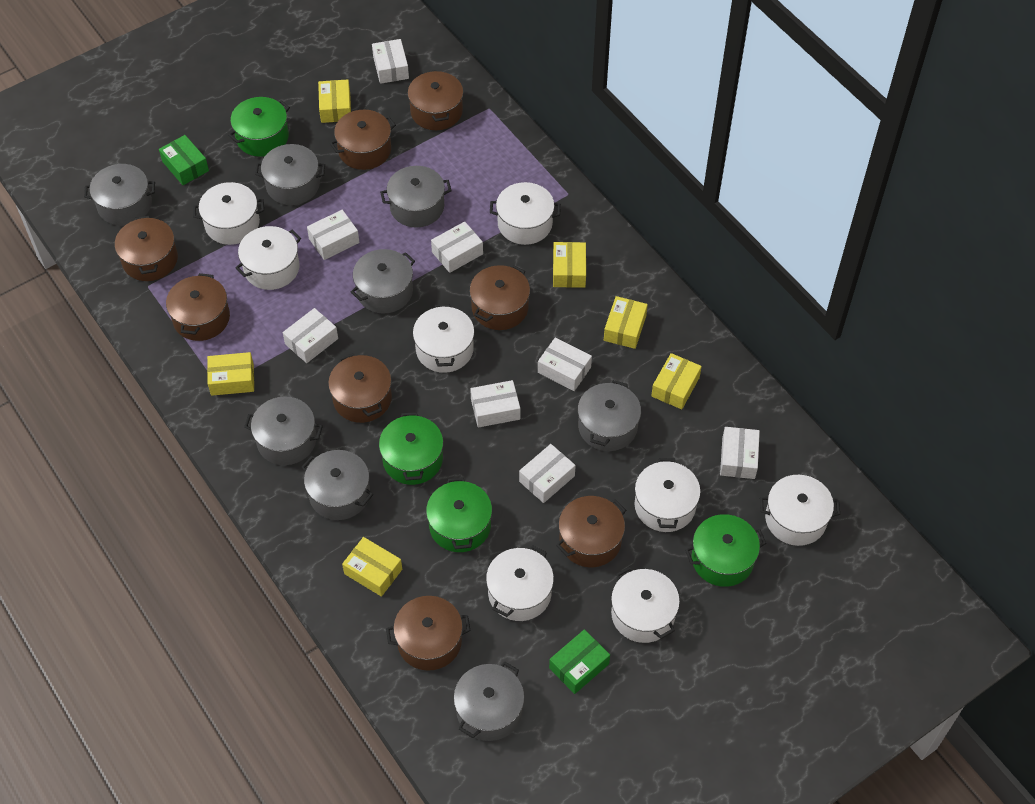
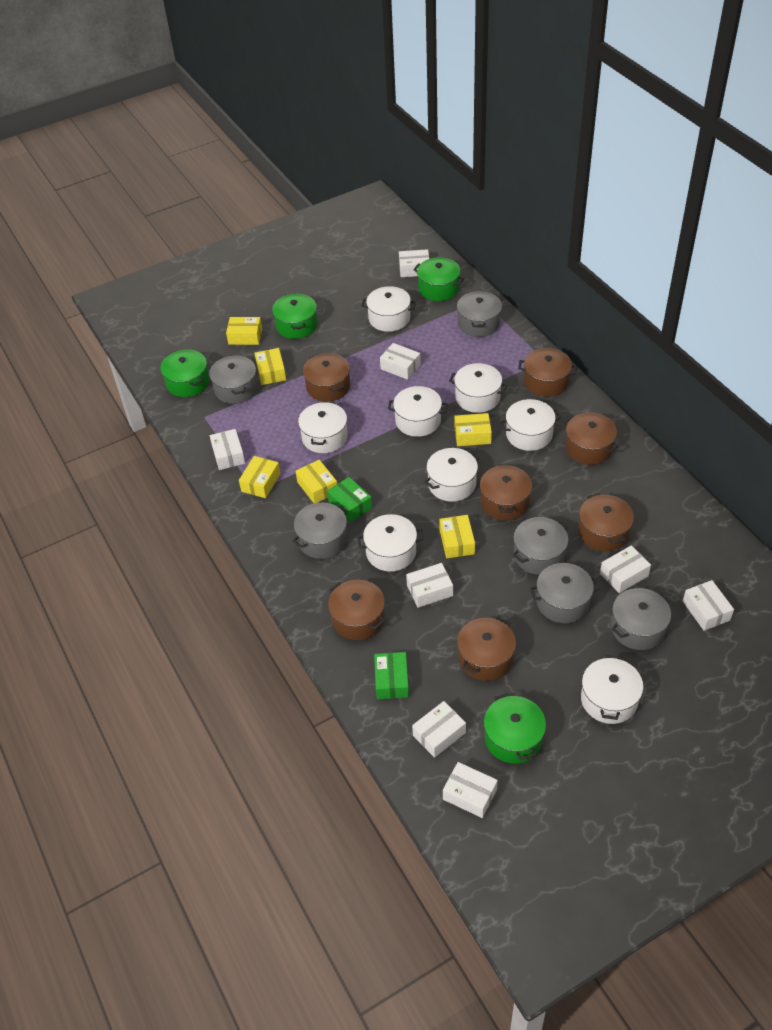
brown pot: [115,216,178,281] [166,273,230,341] [328,353,392,423] [330,110,396,170] [386,596,471,671] [408,70,463,130] [470,265,530,330] [556,496,626,567] = 8 -> [303,353,350,402] [328,580,385,640] [457,617,516,681] [480,464,532,520] [518,348,577,397] [564,412,618,465] [578,493,634,551] = 7
grey pot: [84,164,155,225] [244,396,323,465] [255,144,325,205] [302,450,373,520] [351,249,415,313] [380,166,452,227] [454,661,524,741] [578,380,641,451] = 8 -> [209,355,258,404] [293,503,348,559] [457,291,502,337] [513,517,569,575] [530,563,600,623] [611,588,671,650] = 6

